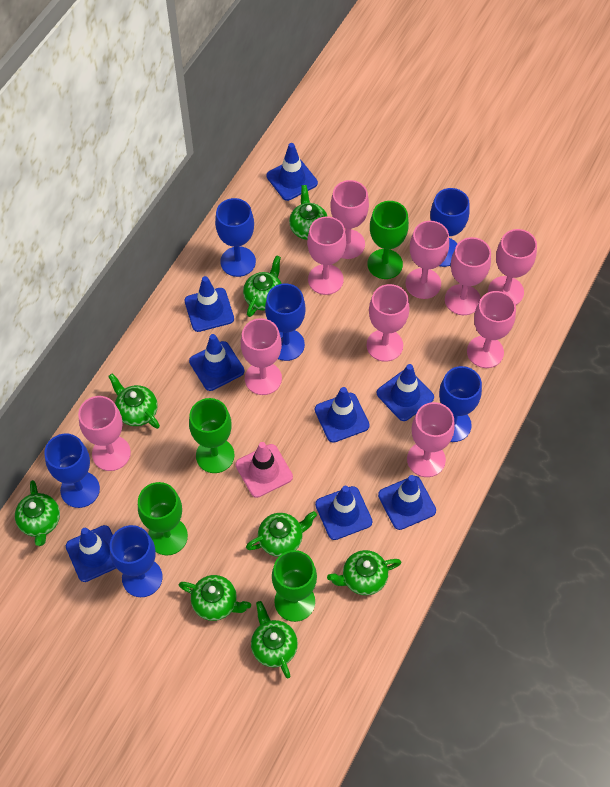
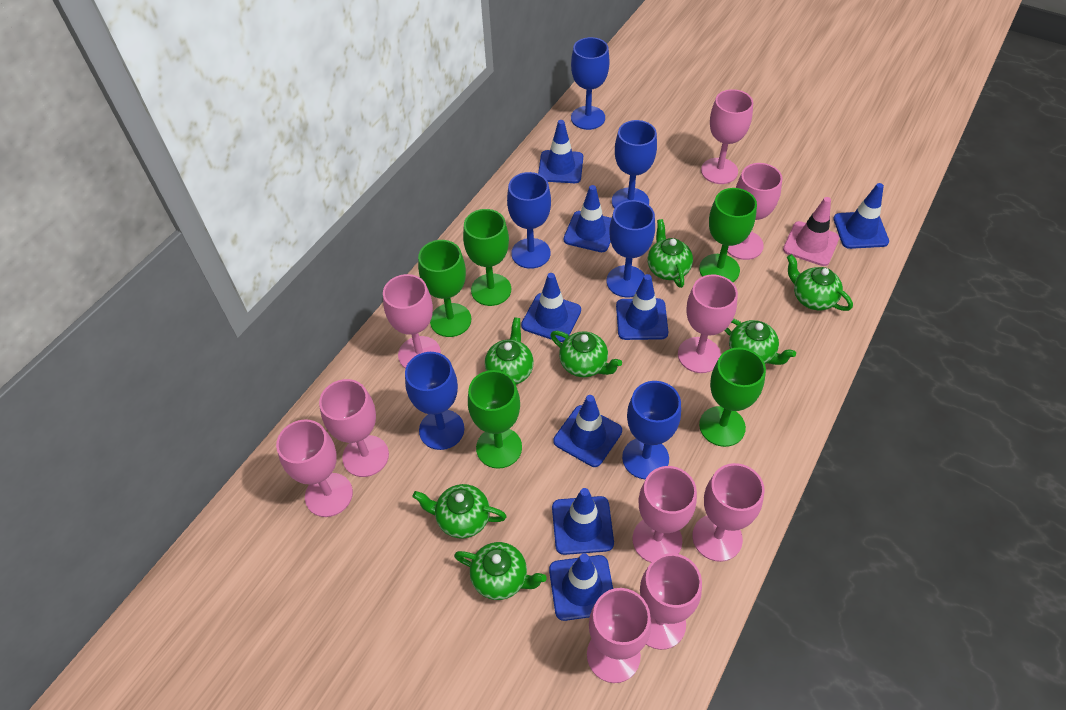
green goblet: [138,482,188,555] [189,398,234,473] [272,550,317,622] [367,201,409,279] = 4 -> [418,240,471,337] [463,209,511,306] [468,370,522,469] [699,188,757,282] [699,348,766,447] = 5
green teapot: [15,480,60,546] [108,373,160,429] [179,575,251,621] [243,255,282,317] [246,511,317,557] [251,601,298,678] [289,185,328,240] [327,550,401,595] = 8 -> [413,484,507,539] [454,542,547,600] [485,317,534,384] [551,331,622,377] [648,219,693,288] [724,318,796,365] [787,254,853,311] = 7

